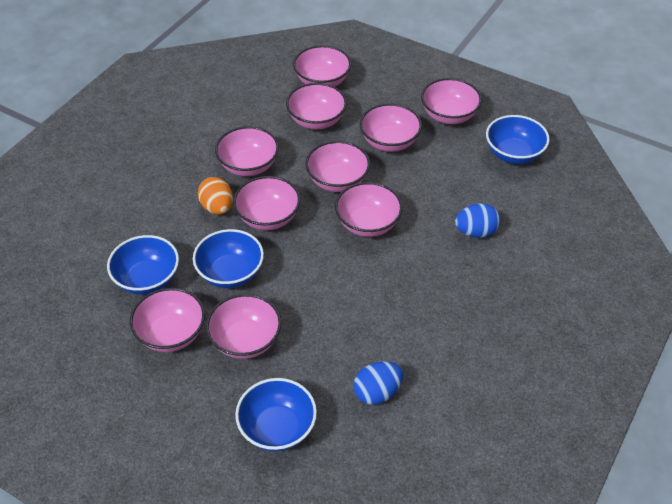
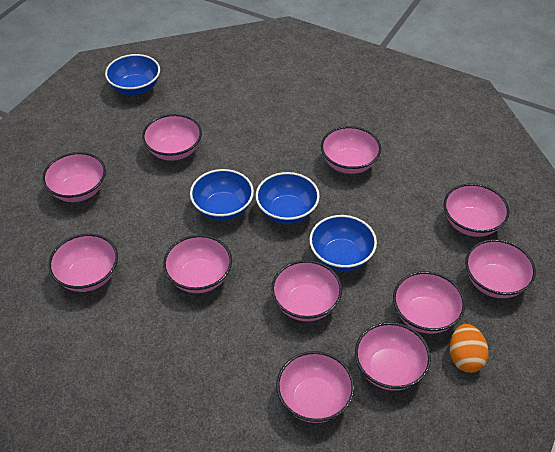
blue egg: [353,361,403,405] [455,203,500,238] = 2 -> none = 0
pink bowl: [130,288,205,352] [206,294,281,359] [215,126,279,176] [233,176,300,230] [286,83,347,129] [293,45,351,87] [305,141,370,192] [335,182,403,237] [360,103,422,152] [421,78,482,124] = 10 -> [42,152,106,202] [48,234,118,292] [142,114,202,161] [163,235,232,293] [271,260,342,321] [276,351,355,423] [321,126,381,174] [355,322,431,391] [393,271,465,334] [444,183,510,237] [465,239,536,298] = 11

